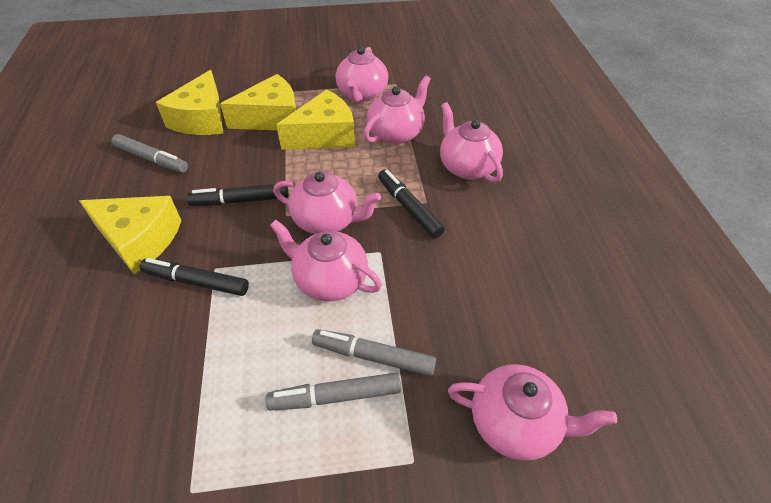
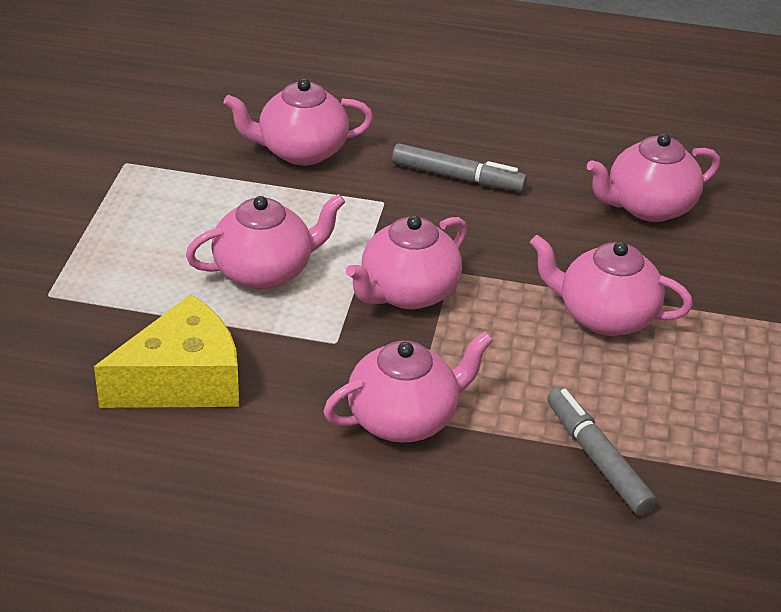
black marker: [140,258,249,296] [187,184,289,206] [378,169,445,238] = 3 -> none = 0
grey marker: [111,134,188,173] [266,373,401,411] [312,329,436,376] = 3 -> [392,143,527,192] [547,387,657,516] = 2
yellow cheese: [79,196,182,274] [156,70,223,135] [220,74,296,130] [276,89,355,150] = 4 -> [94,294,239,408] = 1

